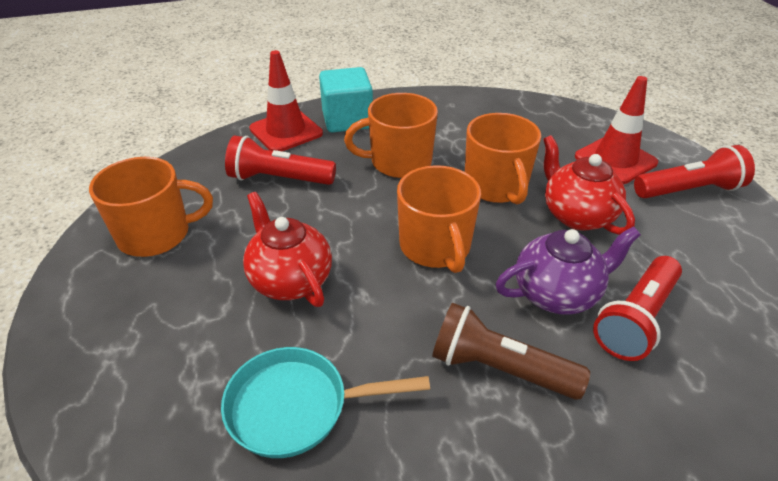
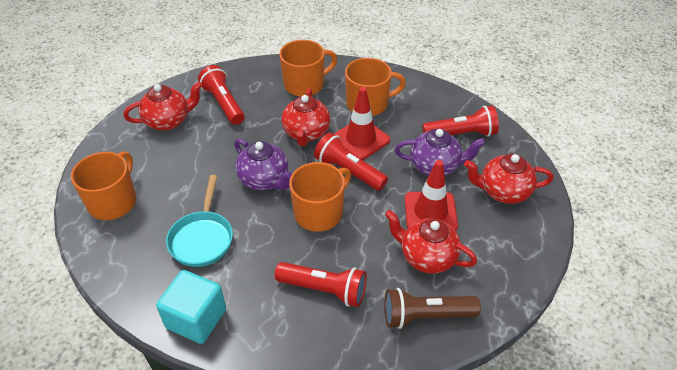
purple teapot: [496,226,641,315] = 1 -> [234,139,293,190] [395,129,485,176] = 2
red flashlight: [225,136,336,185] [593,256,682,361] [634,145,755,199] = 3 -> [198,65,244,125] [274,262,367,307] [314,133,388,191] [422,106,499,137] = 4
red teapot: [243,192,332,307] [543,135,635,235] = 2 -> [124,81,202,131] [282,88,330,146] [385,210,477,274] [464,154,553,204] = 4

